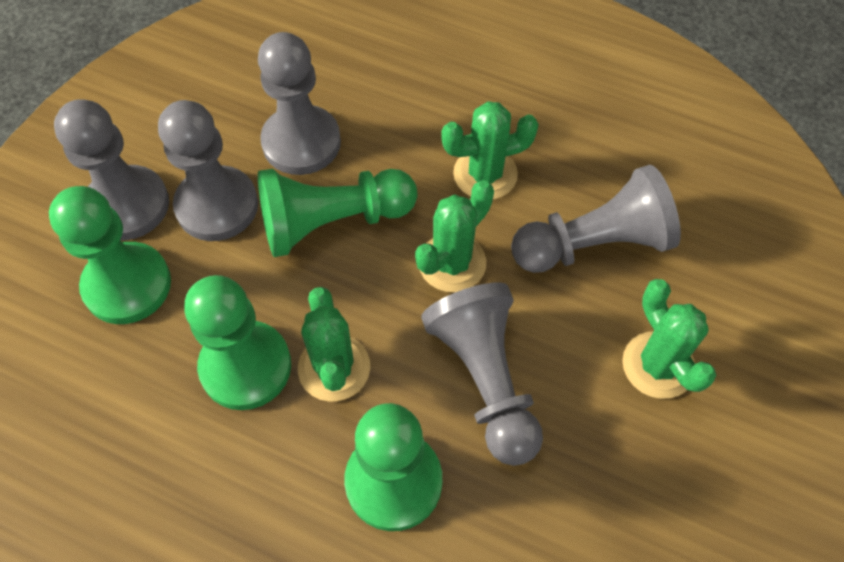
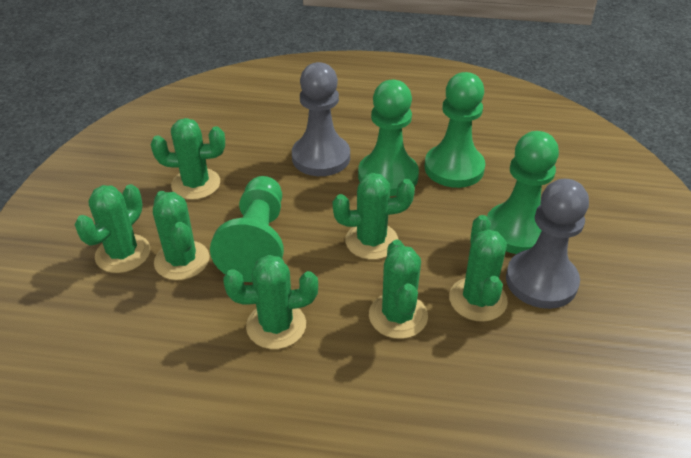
green cactus: [298,287,370,402] [415,180,494,292] [441,101,539,200] [622,279,716,399] = 4 -> [75,184,150,273] [151,118,225,200] [153,191,210,280] [223,255,318,349] [333,173,415,260] [369,240,428,339] [449,215,508,322] = 7
grey pawn: [54,99,169,240] [158,100,258,241] [258,32,341,175] [421,282,543,466] [511,165,681,273] = 5 -> [292,62,350,176] [506,179,589,309] = 2

